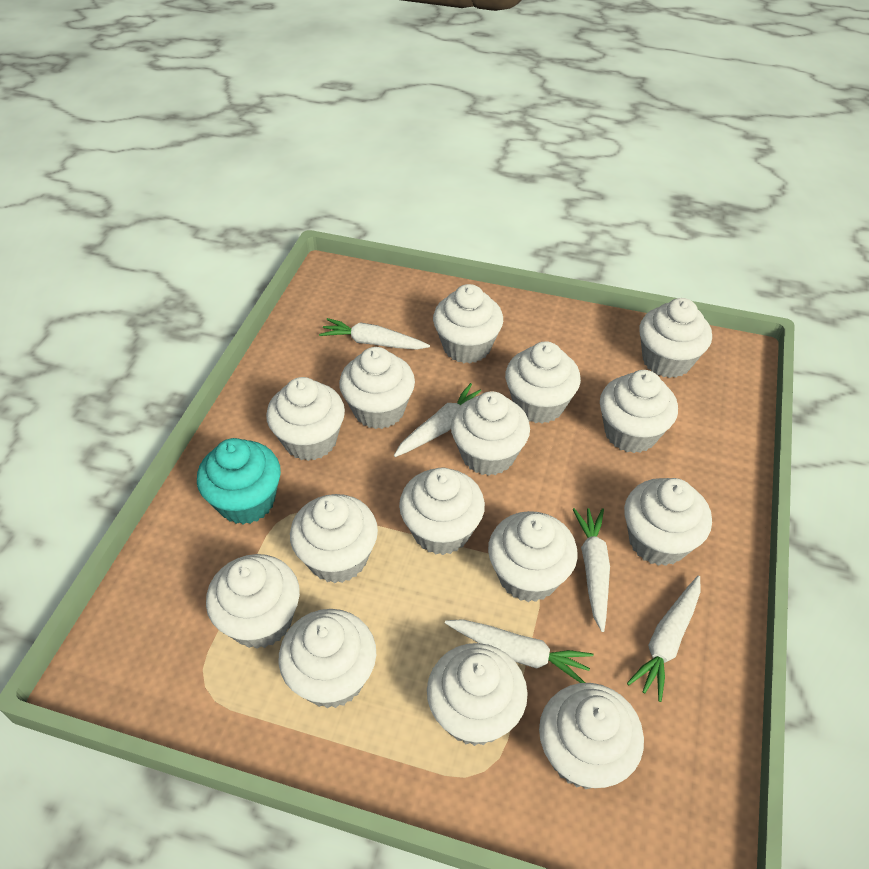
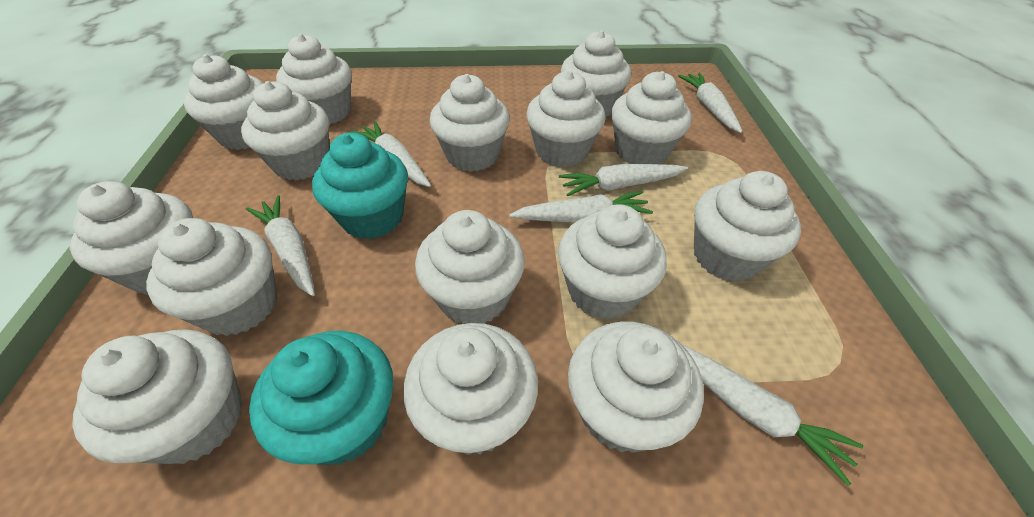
turquoise cupcake: [197,438,281,524] = 1 -> [249,331,393,465] [312,132,408,239] = 2
white carrot: [319,318,430,350] [394,383,481,457] [445,619,594,683] [573,508,610,632] [627,576,701,702] = 5 -> [246,195,315,296] [351,121,431,187] [509,191,653,223] [559,164,688,196] [678,73,743,133] [683,345,863,486] = 6

